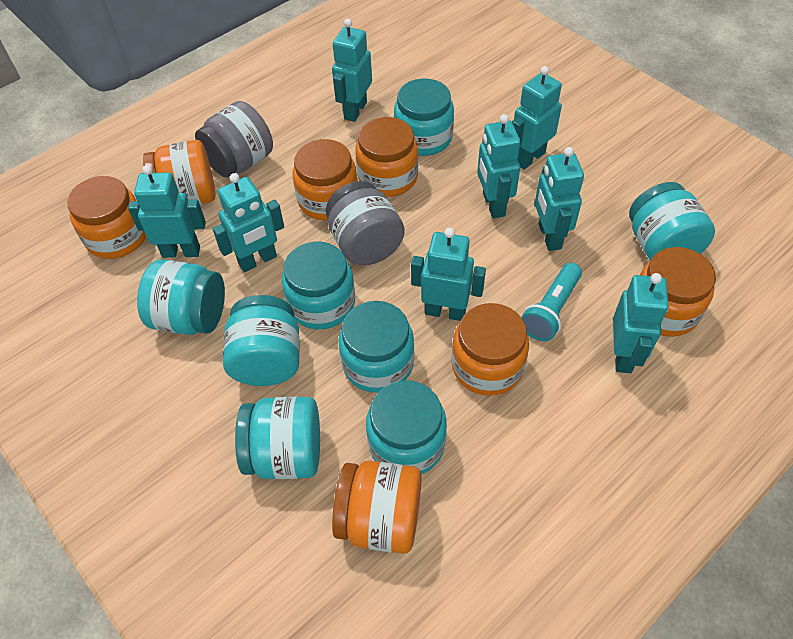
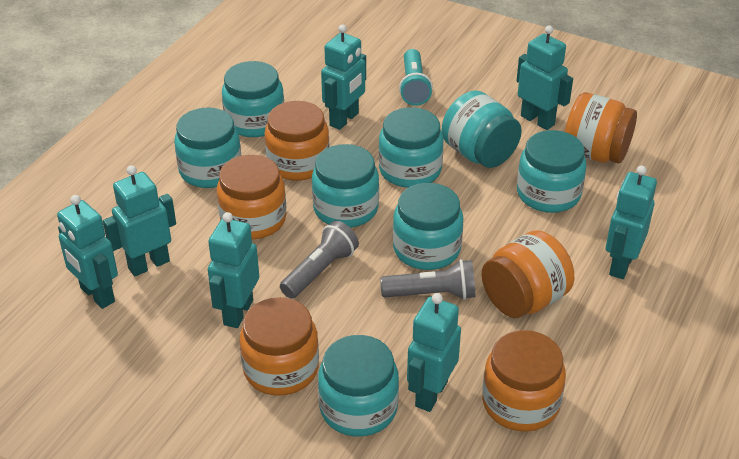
grey flashlight: none = 0 -> [280,221,359,299] [380,259,475,300] = 2
grey jar: [195,101,273,177] [326,181,405,265] = 2 -> none = 0
orange jar: [67,176,146,259] [143,140,215,205] [292,139,358,220] [332,461,422,554] [355,117,418,197] [451,303,529,396] [640,247,716,337] = 7 -> [217,155,286,239] [240,297,319,396] [265,101,329,181] [481,230,574,318] [482,330,566,432] [565,92,637,164] = 6
turquoise robot: [128,165,206,258] [212,173,284,272] [332,19,372,122] [411,227,486,321] [477,114,520,219] [512,66,562,169] [535,147,584,251] [613,273,669,373] = 8 -> [57,195,118,309] [103,165,176,276] [208,212,259,328] [321,24,366,130] [407,293,461,412] [516,26,573,130] [606,166,657,279] = 7

